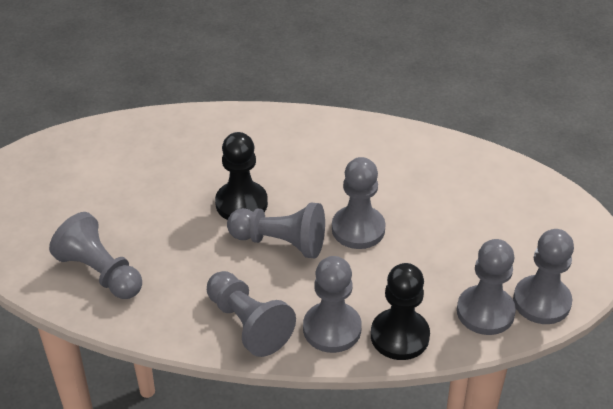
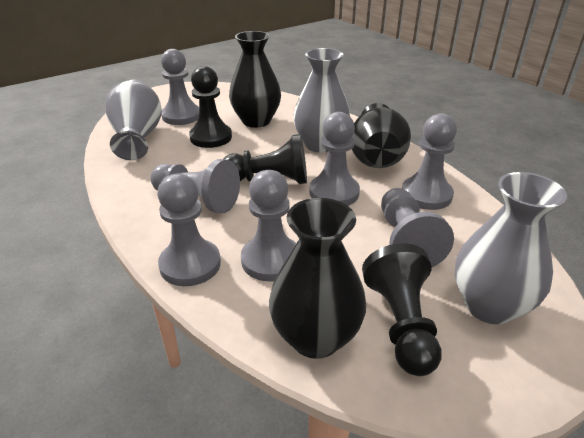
black pawn: [215,132,268,220] [371,263,430,360] = 2 -> [189,66,232,148] [224,134,307,184] [362,243,441,376] = 3
black vase: none = 0 -> [229,31,281,128] [269,198,366,359] [352,103,411,168] = 3
grey vase: none = 0 -> [105,80,162,160] [293,48,350,153] [455,172,567,325] = 3

